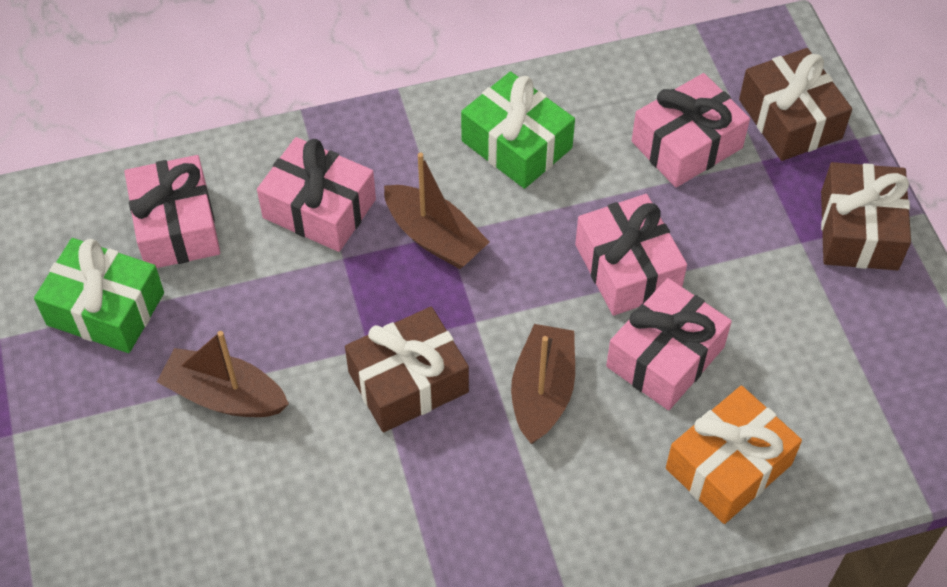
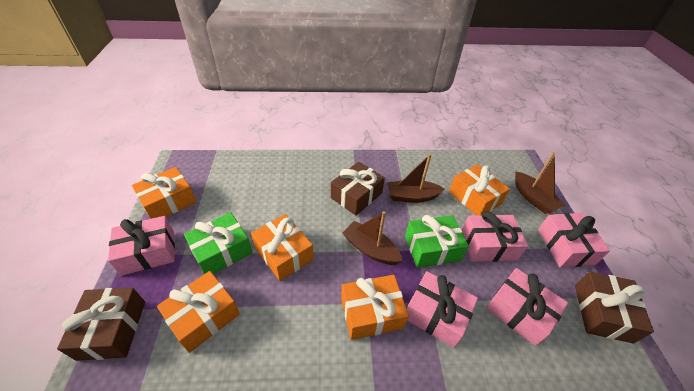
orange gift: [666,386,802,524] = 1 -> [132,167,197,219] [157,271,240,353] [251,214,314,281] [341,275,409,340] [449,164,510,215] = 5

